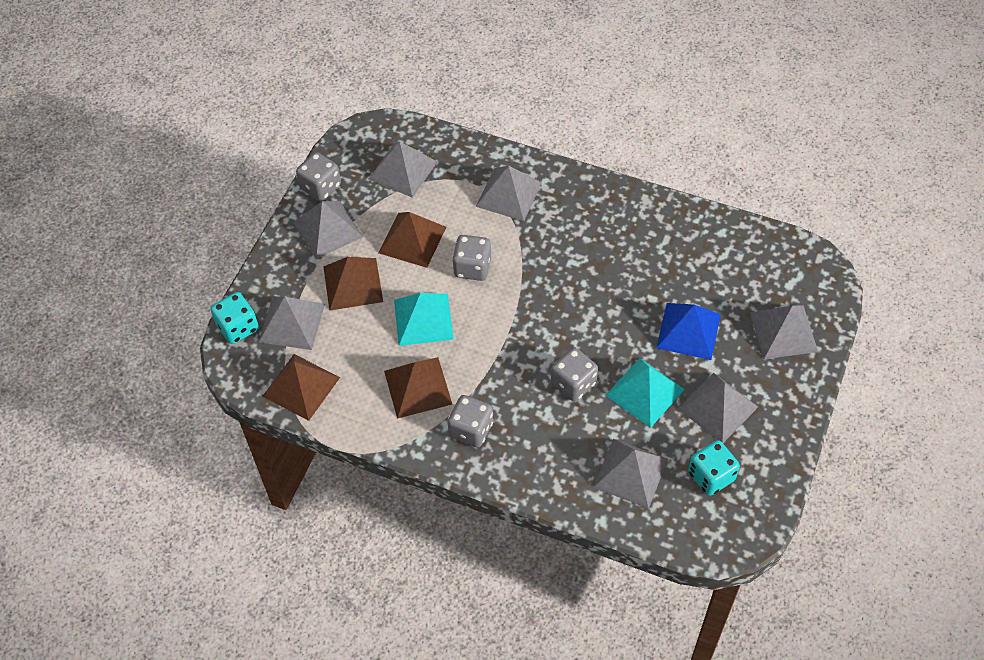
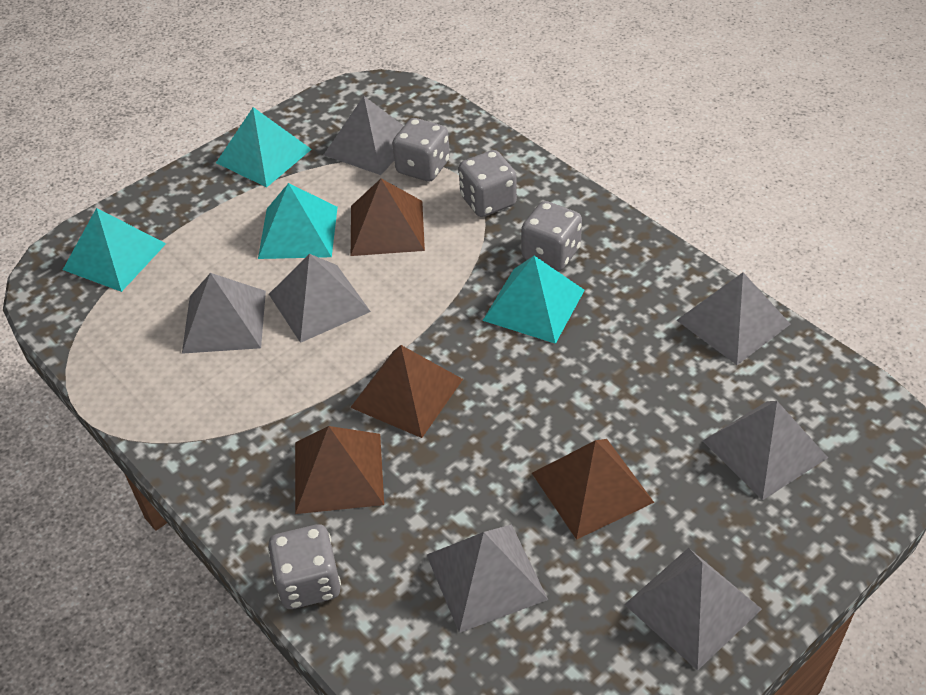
blue pyramid: [656,303,721,360] = 1 -> none = 0
turquoise dice: [211,292,259,344] [688,440,740,496] = 2 -> none = 0
turquoise pyramid: [394,293,454,346] [605,358,685,428] = 2 -> [63,208,166,292] [216,107,312,187] [258,183,338,259] [483,256,585,344] = 4

